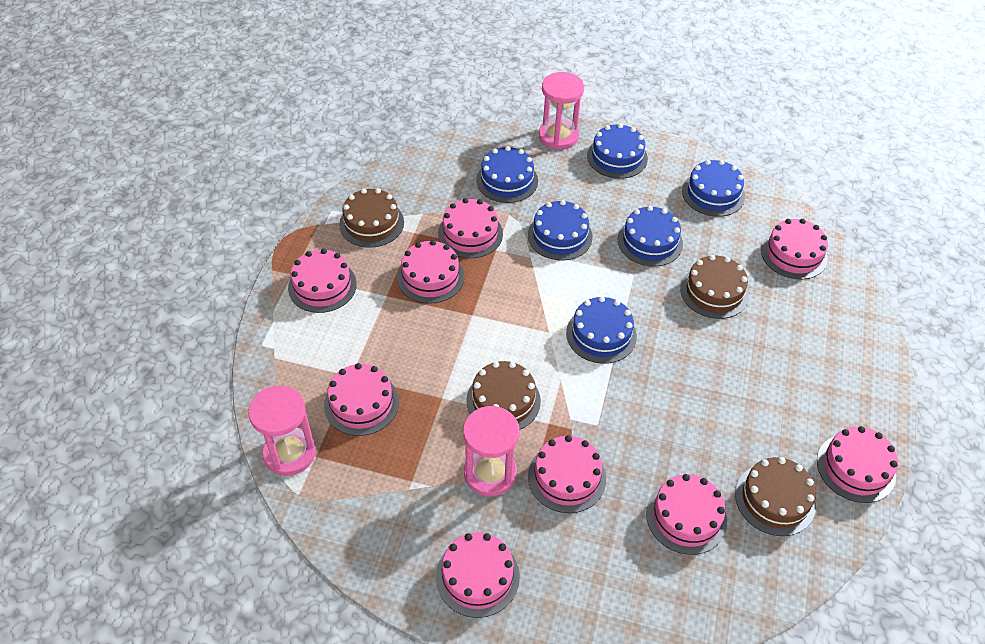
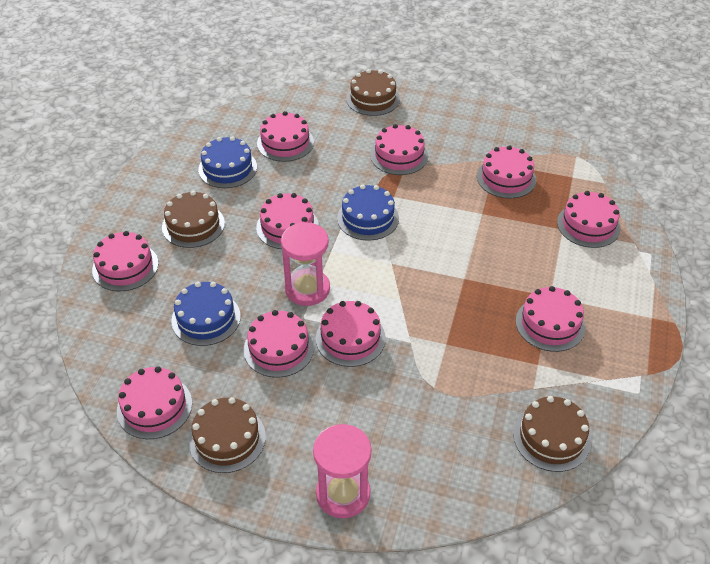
blue cake: [476,146,538,203] [528,200,593,261] [566,296,637,364] [587,123,648,179] [618,206,683,266] [682,160,745,217] = 6 -> [171,282,241,346] [198,136,257,188] [337,185,399,241] = 3
pink cake: [288,249,357,313] [324,363,399,436] [397,240,464,303] [436,532,520,618] [438,198,503,258] [528,435,606,513] [646,474,727,555] [761,219,828,279] [817,426,898,503] = 9 -> [92,231,158,291] [117,366,192,439] [244,310,314,378] [256,193,319,249] [257,111,314,162] [316,301,386,367] [370,124,428,175] [477,145,536,198] [516,286,586,352] [557,191,621,248] = 10
pink hourglass: [248,386,316,476] [463,406,520,496] [539,72,584,150] = 3 -> [281,222,330,306] [313,424,372,518] = 2

